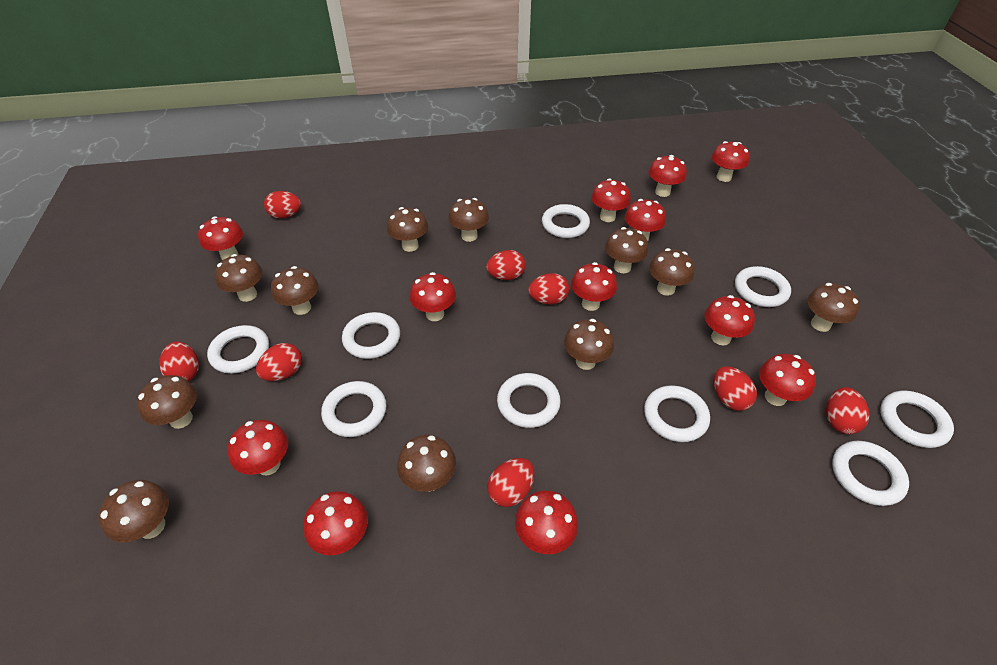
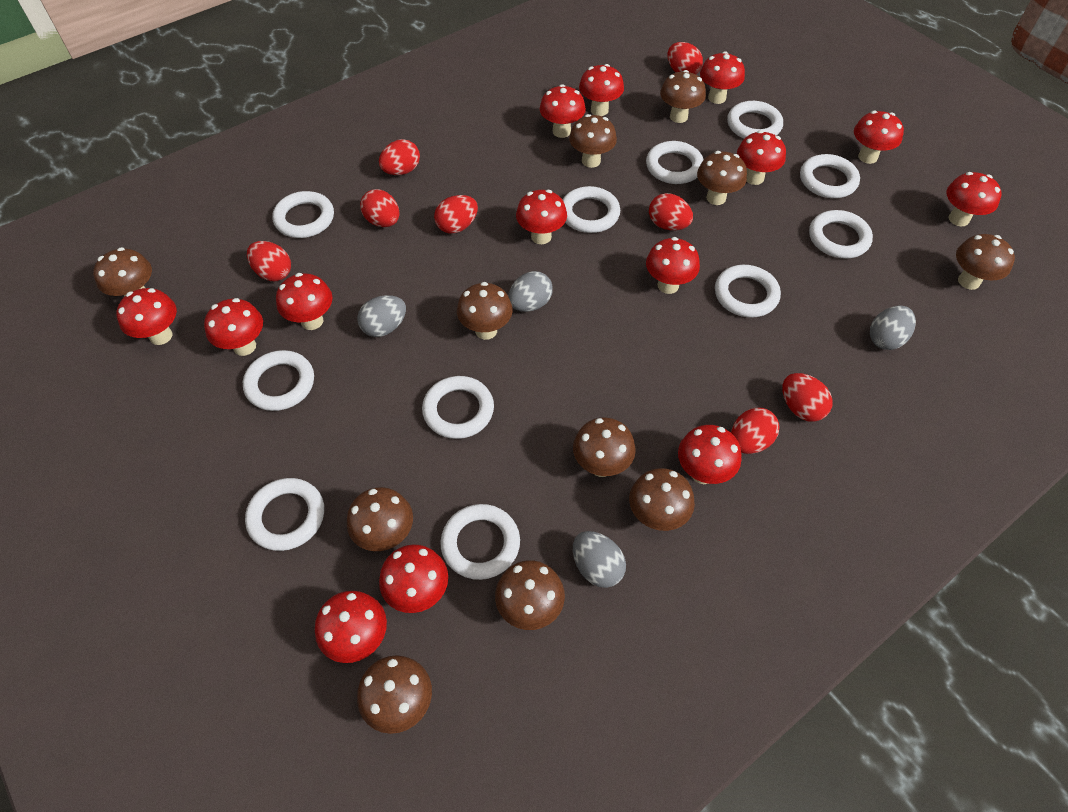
grey egg: none = 0 -> [357,295,406,337] [508,271,553,312] [573,531,626,588] [870,306,916,350] = 4
red mushroom: [198,216,243,260] [227,420,288,476] [303,491,368,555] [410,272,456,321] [515,490,578,554] [571,262,617,311] [591,179,631,222] [625,199,666,241] [648,155,687,197] [704,295,755,345] [712,141,750,182] [759,354,816,406] = 12 -> [116,288,177,345] [204,298,263,356] [276,273,332,330] [315,591,387,663] [379,544,448,613] [516,190,567,244] [540,84,586,138] [579,64,624,116] [646,237,700,294] [678,425,741,484] [700,51,745,104] [737,130,786,185] [854,111,904,164] [946,172,1002,227] = 14
white ring: [207,325,269,374] [321,381,386,437] [342,312,400,359] [497,373,561,428] [542,204,590,238] [644,385,710,442] [735,266,791,307] [832,441,909,506] [880,390,954,448] = 9 -> [243,350,314,411] [245,478,324,551] [272,191,334,238] [422,376,494,439] [440,504,520,580] [563,186,620,233] [646,141,704,184] [715,265,781,318] [727,101,783,139] [800,154,860,198] [809,210,873,259] = 11

